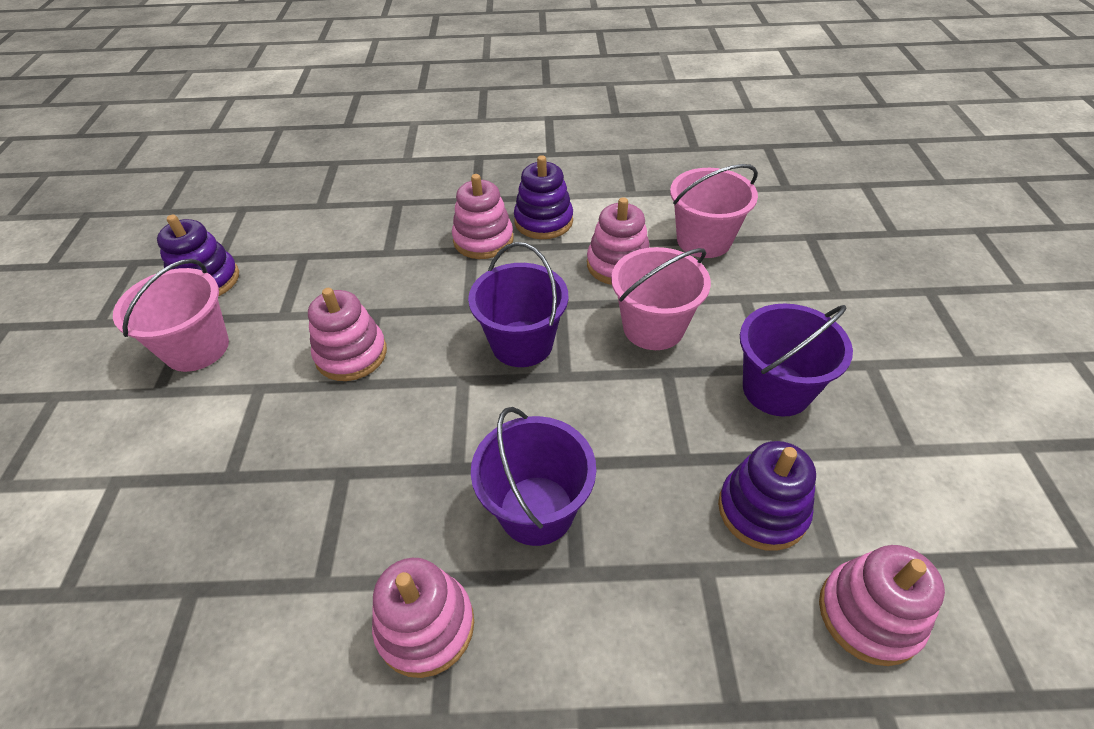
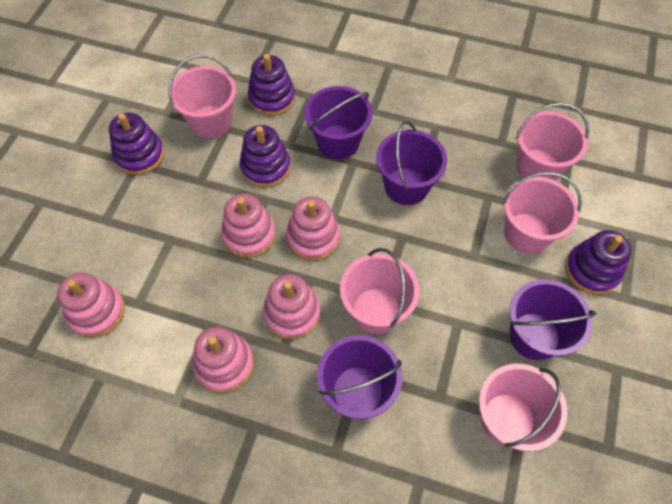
pink bucket: [113,259,229,372] [611,247,711,350] [670,164,758,258] = 3 -> [168,55,236,139] [340,248,420,334] [479,363,568,451] [502,172,582,254] [516,103,589,180] = 5
purple bucket: [468,242,568,367] [471,407,596,546] [740,303,853,417] = 3 -> [304,86,372,159] [317,335,402,419] [376,121,447,205] [509,279,596,360] = 4
purple stacking toy: [157,215,239,296] [514,155,573,239] [718,441,816,551] = 3 -> [109,113,164,175] [240,125,291,188] [248,54,295,116] [565,230,632,295] = 4

